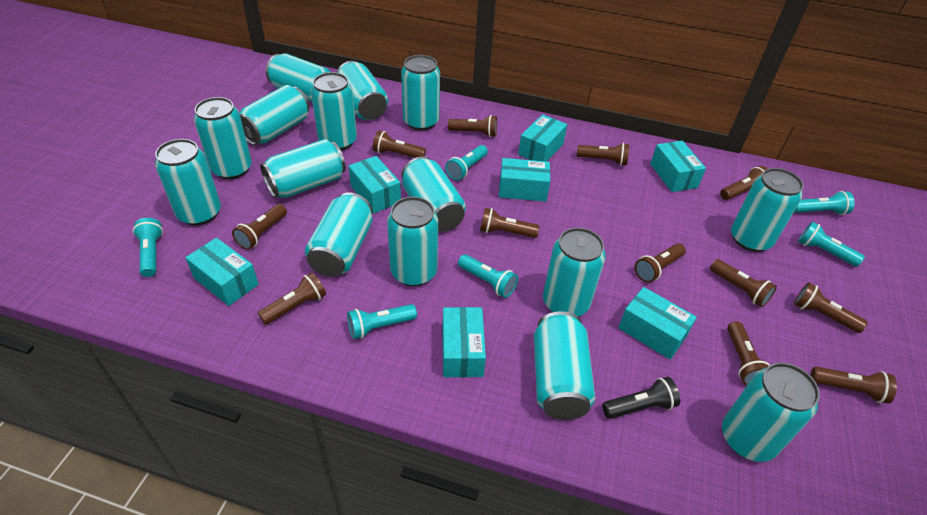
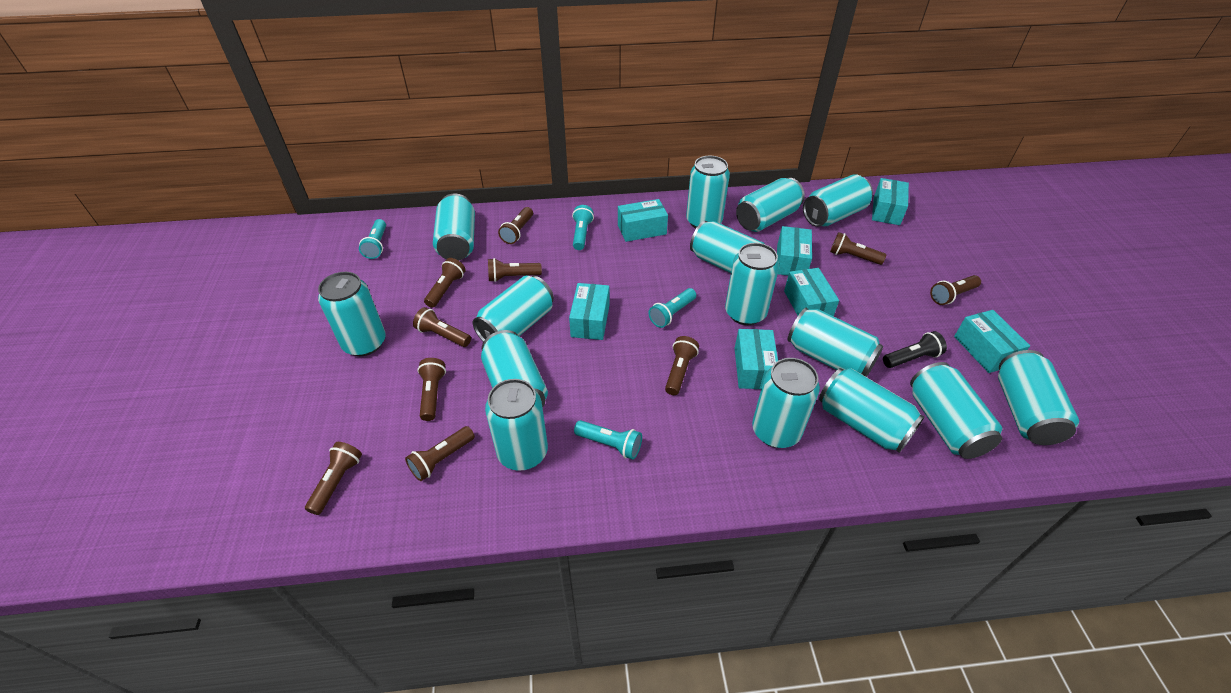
brown flashlight: [232,204,287,250] [258,272,326,325] [373,130,426,158] [448,115,497,137] [480,208,540,238] [577,143,629,166] [635,243,686,283] [710,259,777,307] [720,166,768,200] [727,321,770,386] [794,283,868,333] [811,366,897,404] = 12 -> [305,442,362,515] [405,426,475,481] [413,307,471,347] [417,358,446,421] [424,258,466,308] [488,258,542,282] [498,207,533,244] [665,336,699,395] [830,232,886,265] [930,275,981,305] = 10
turquoise flashlight: [133,218,163,277] [347,304,417,339] [445,145,488,181] [458,254,518,298] [794,191,855,215] [798,222,865,267] = 6 -> [359,219,386,259] [572,205,594,250] [574,420,642,460] [648,288,696,328] = 4

